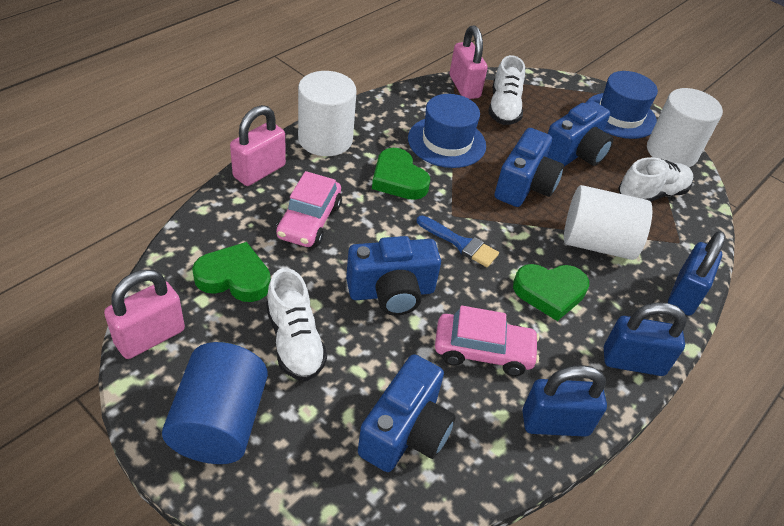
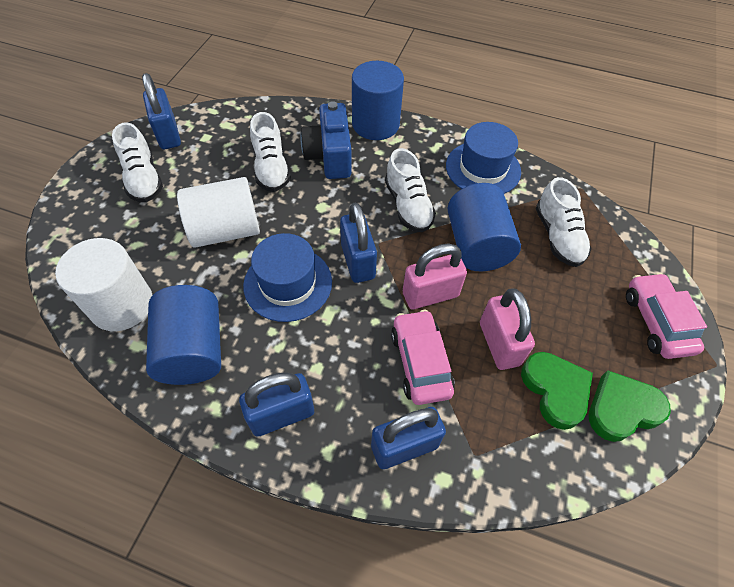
blue brush: [416,215,499,267] = 1 -> none = 0
blue camera: [346,236,441,316] [358,354,456,472] [495,128,564,207] [547,100,613,167] = 4 -> [300,101,352,179] = 1
blue cylinder: [162,342,268,464] = 1 -> [146,285,221,385] [352,61,404,140] [448,183,521,271] = 3
blue padlock: [522,365,607,437] [604,302,687,376] [668,231,726,316] = 3 -> [142,73,181,149] [239,372,314,437] [340,202,377,283] [371,407,446,469] = 4
green heart: [192,242,271,302] [372,148,430,200] [513,264,589,321] = 3 -> [521,352,593,430] [589,370,671,442] = 2
pink padlock: [104,269,185,359] [230,105,286,186] [450,25,488,99] = 3 -> [403,243,467,309] [480,288,535,370] = 2
white cylinder: [298,71,357,156] [564,185,652,260] [647,88,723,167] = 3 -> [55,238,152,331] [177,177,260,248] = 2
white shoe: [266,268,327,381] [488,55,525,125] [618,157,693,202] = 3 -> [112,122,163,202] [250,112,291,192] [385,148,436,232] [536,177,591,267] = 4

